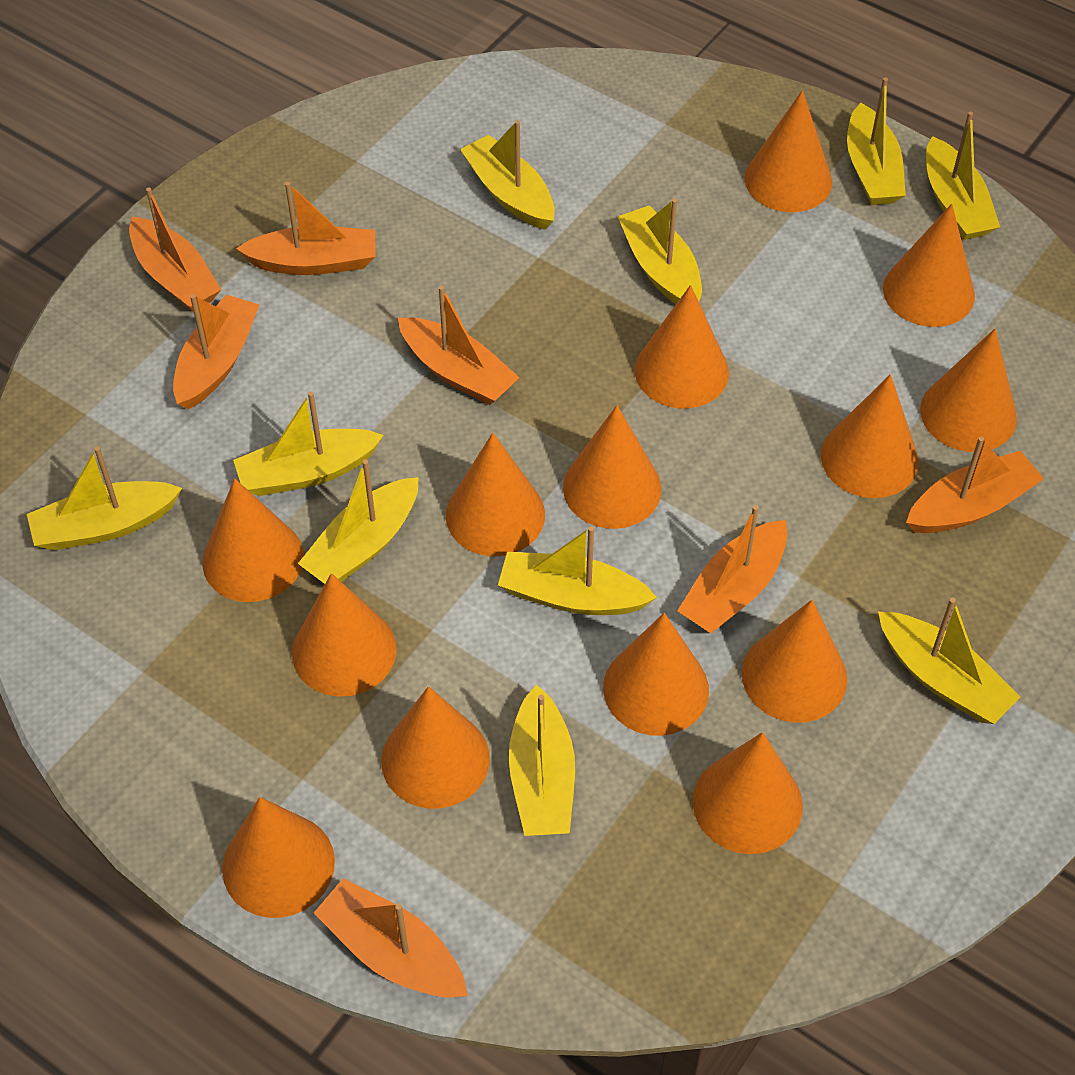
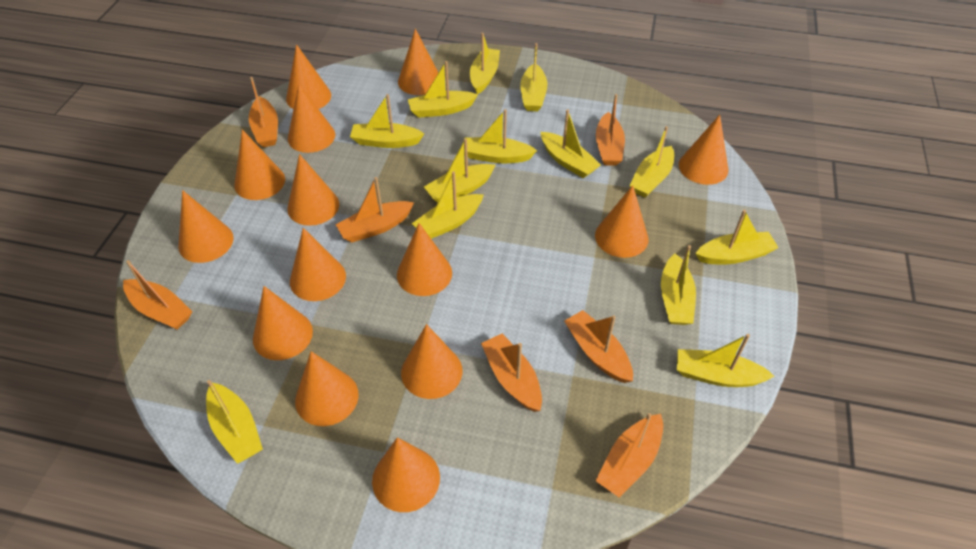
yellow boat: [27,446,182,550] [233,391,384,496] [298,459,419,584] [460,120,555,230] [498,526,657,615] [509,684,575,836] [617,198,702,304] [847,77,906,205] [878,598,1020,724] [926,112,1000,240] = 10 -> [206,380,263,464] [350,94,424,148] [408,61,478,118] [412,172,484,239] [424,139,495,203] [463,109,537,163] [470,33,500,94] [520,43,548,111] [541,110,601,178] [630,126,674,198] [661,245,696,325] [677,334,774,387] [695,210,779,265] = 13

